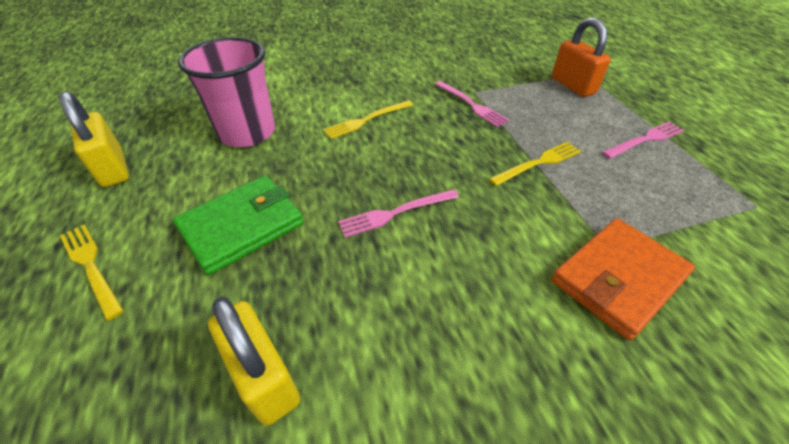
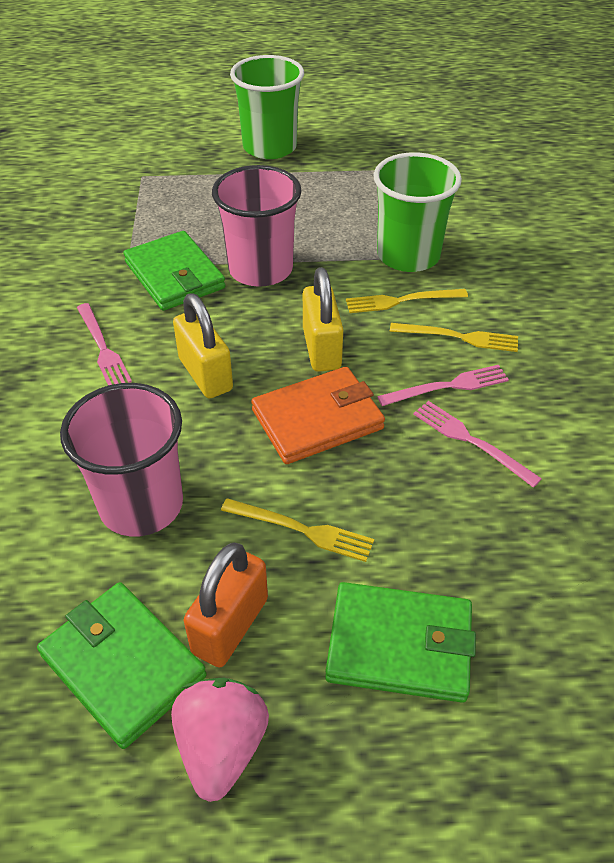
green cup: none = 0 -> [230,55,304,159] [373,152,462,272] = 2
green wallet: [173,176,304,275] = 1 -> [37,582,207,749] [123,231,226,311] [325,582,476,703] = 3
pink cup: [178,37,275,147] = 1 -> [60,383,183,537] [212,165,302,287] = 2
pink strawberry: none = 0 -> [171,678,269,802] = 1

